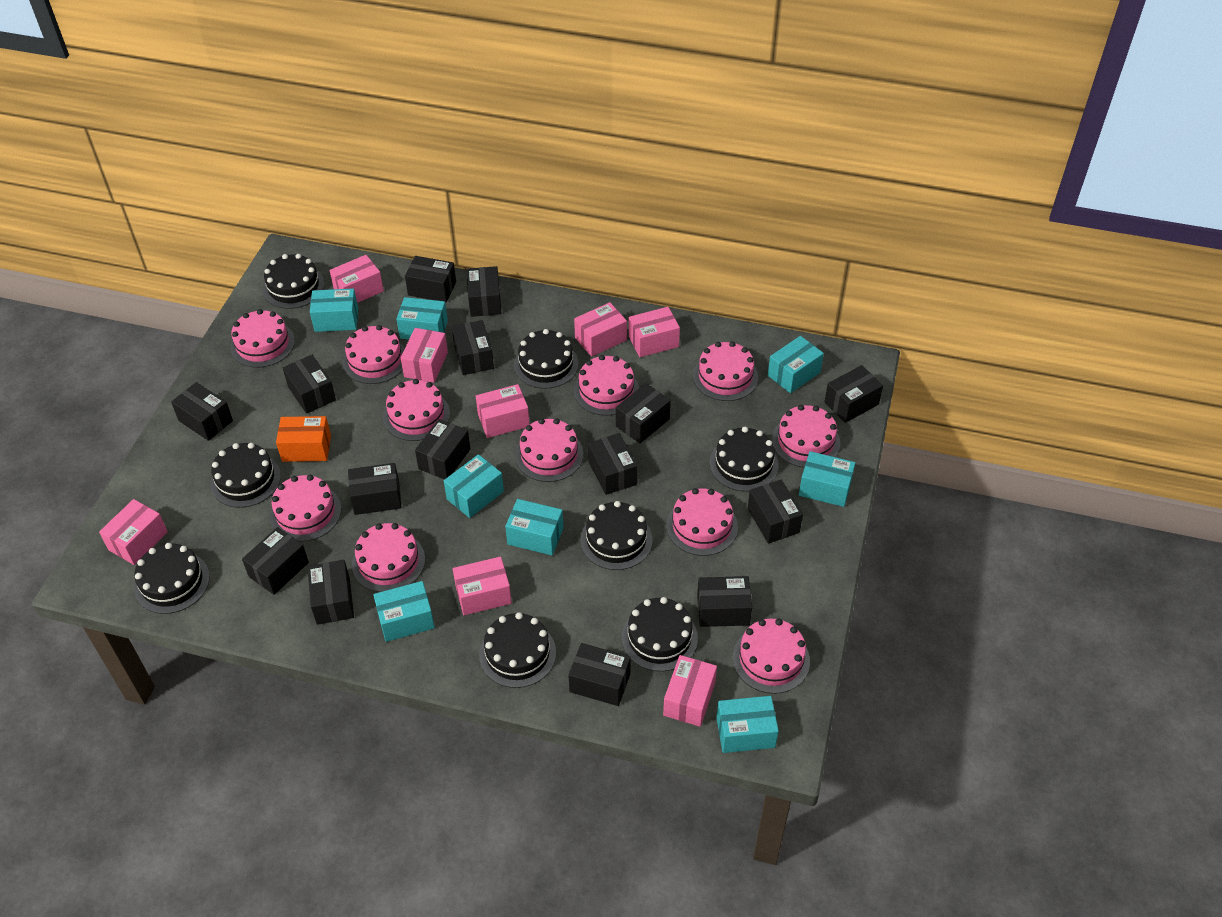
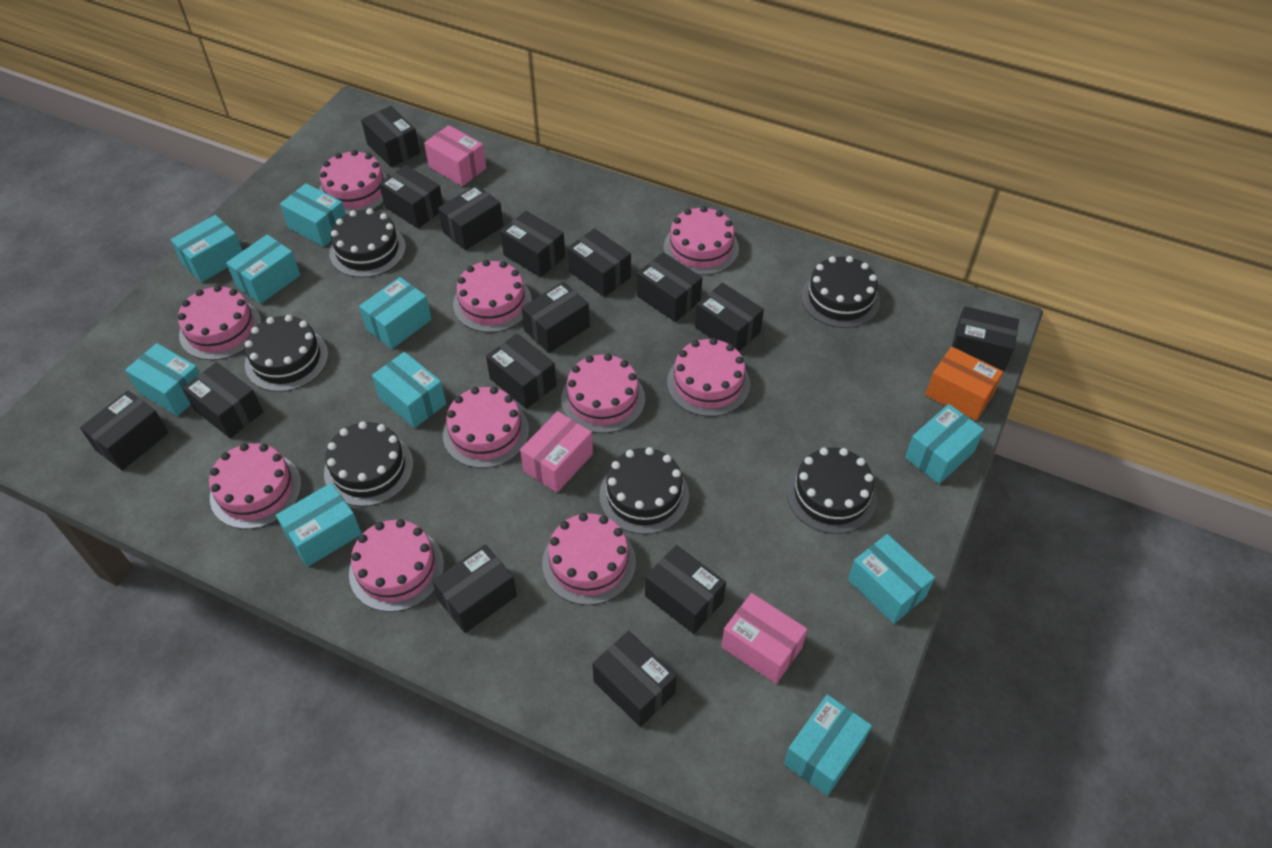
black cake: [134,543,210,614] [210,443,281,508] [263,254,325,309] [479,612,556,688] [514,329,579,389] [580,501,653,570] [622,597,698,671] [710,427,779,492] = 8 -> [245,315,328,392] [324,421,413,507] [329,208,406,278] [599,447,689,534] [787,448,877,534] [801,256,880,328] = 6
pink box: [99,499,168,565] [329,255,384,303] [401,328,448,383] [453,556,512,615] [476,384,530,438] [574,302,627,357] [629,307,680,357] [663,655,717,727] = 8 -> [424,125,486,186] [520,411,593,493] [721,593,807,684] = 3
pink cake: [230,309,295,368] [270,475,341,542] [343,325,405,384] [352,523,425,592] [383,379,450,441] [515,418,583,482] [574,355,639,416] [667,488,738,556] [693,341,758,401] [733,619,810,694] [772,405,840,468] = 11 -> [178,285,261,360] [209,443,302,529] [319,150,388,215] [349,519,444,612] [443,387,529,468] [453,260,532,333] [542,513,636,605] [561,354,645,433] [664,206,739,275] [667,338,750,417] = 10
turquoise box: [310,289,358,332] [373,581,435,642] [396,297,448,339] [444,454,504,518] [505,499,564,555] [716,696,779,753] [768,336,824,393] [799,451,855,507] = 8 -> [125,343,200,416] [171,215,243,283] [226,234,300,304] [276,483,362,567] [280,183,346,247] [359,277,432,349] [372,352,446,428] [784,694,872,796] [848,534,935,624] [905,404,984,484] = 10

